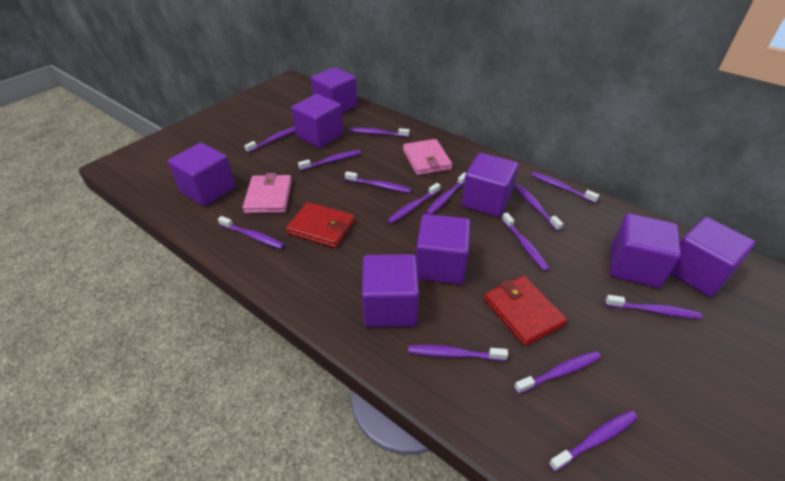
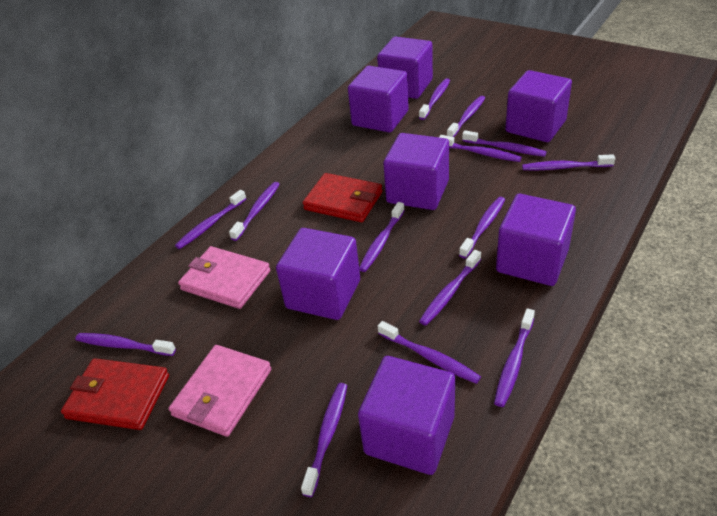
purple cube: [168,143,235,207] [292,94,343,148] [311,67,357,113] [362,254,419,327] [416,214,471,284] [462,153,518,217] [610,213,681,288] [670,217,755,297] = 8 -> [276,228,360,320] [348,66,409,132] [358,356,455,475] [377,37,433,99] [383,133,449,210] [496,194,576,286] [505,70,572,142] = 7

